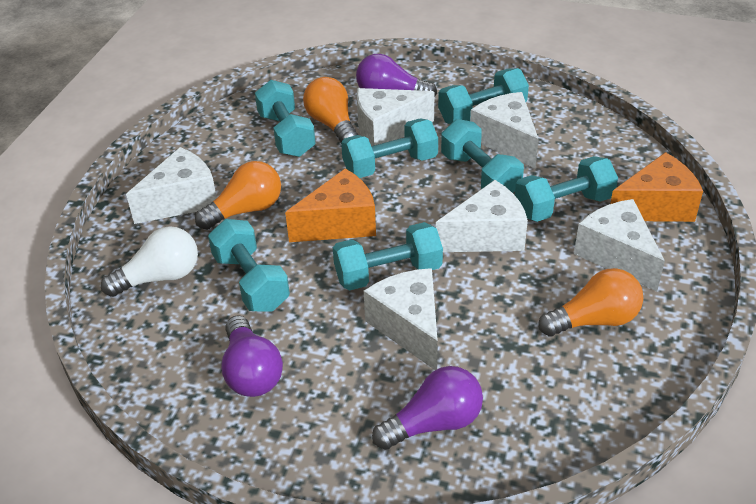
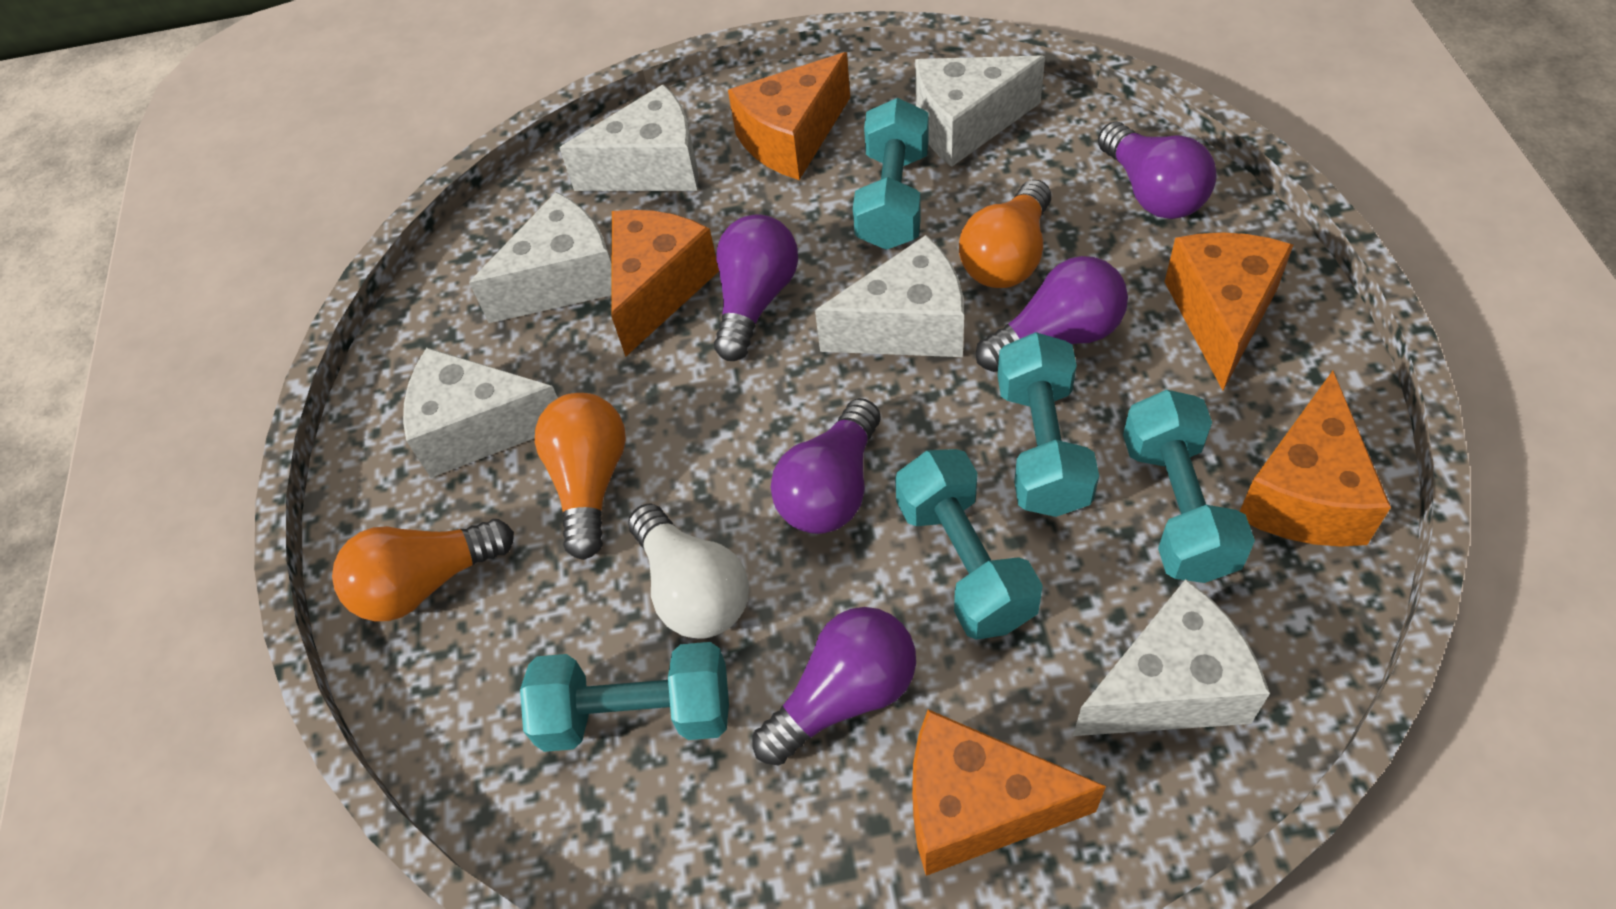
orange cheese: [285,168,376,242] [610,152,703,222] = 2 -> [611,210,719,357] [728,52,850,180] [912,709,1106,876] [1165,232,1293,390] [1239,371,1391,547] = 5
purple light bulb: [221,315,283,397] [356,54,437,97] [372,366,483,450] = 3 -> [714,214,798,361] [752,607,916,766] [771,398,880,534] [976,256,1128,372] [1098,122,1217,219] = 5
turquoise dumbbell: [208,219,290,312] [255,80,316,157] [333,222,443,290] [341,119,438,178] [438,68,529,124] [441,119,524,193] [515,156,618,222] = 7 -> [520,642,729,752] [853,98,929,250] [895,449,1043,640] [998,332,1099,517] [1123,390,1255,583] = 5

